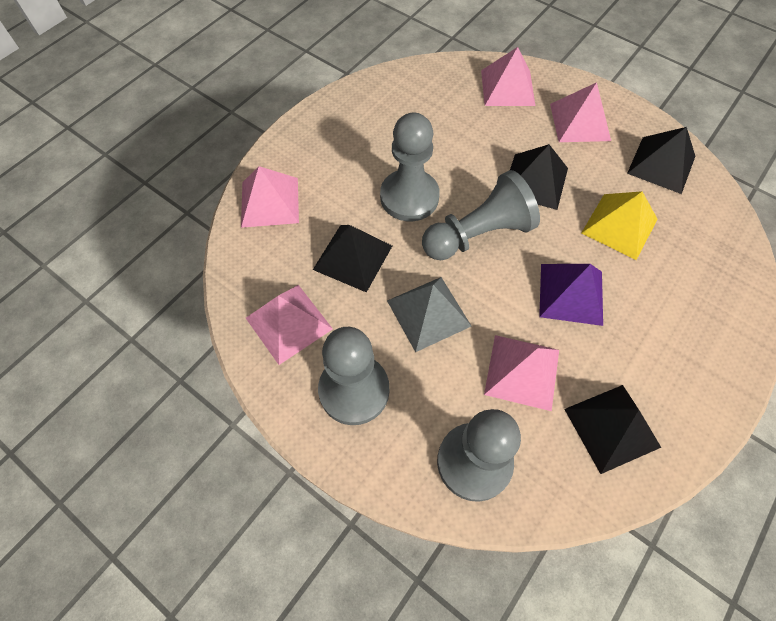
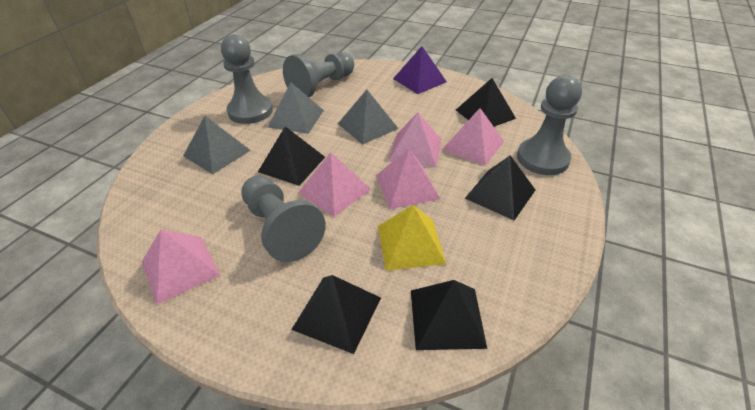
black pyramid: [313,225,392,293] [510,144,568,210] [564,385,661,474] [627,127,695,194] = 4 -> [258,126,325,186] [291,275,381,354] [411,280,487,350] [456,78,516,127] [465,155,535,221] = 5
grey pyramid: [387,277,471,352] = 1 -> [183,116,251,174] [268,82,324,134] [338,90,399,145] = 3

